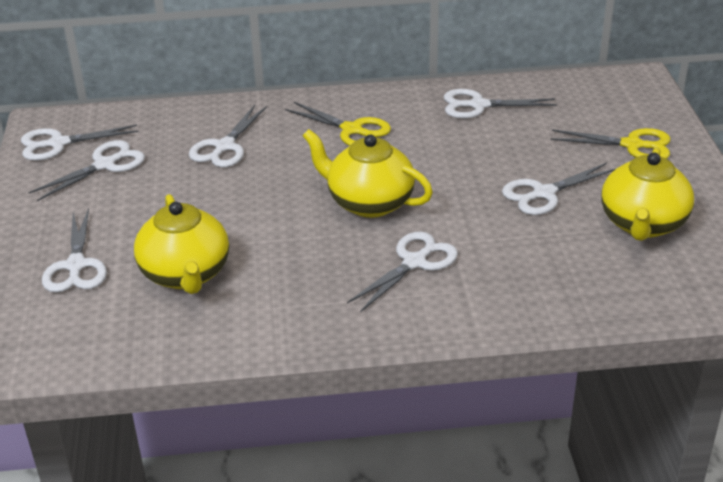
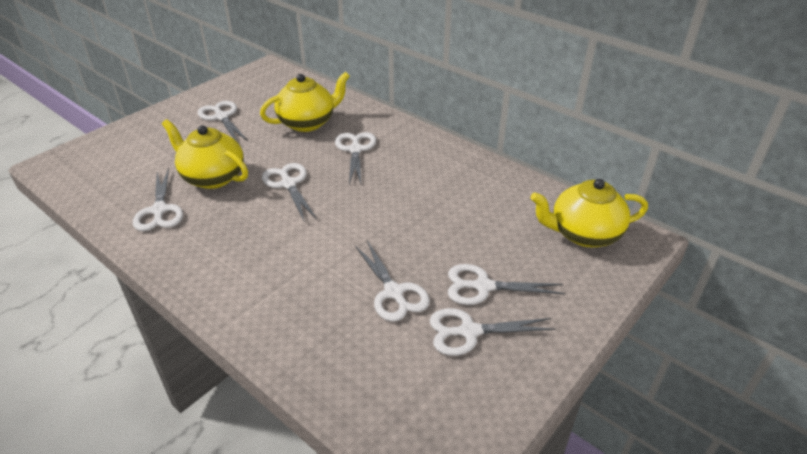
yellow scissors: [285,102,391,146] [550,128,671,159] = 2 -> none = 0

